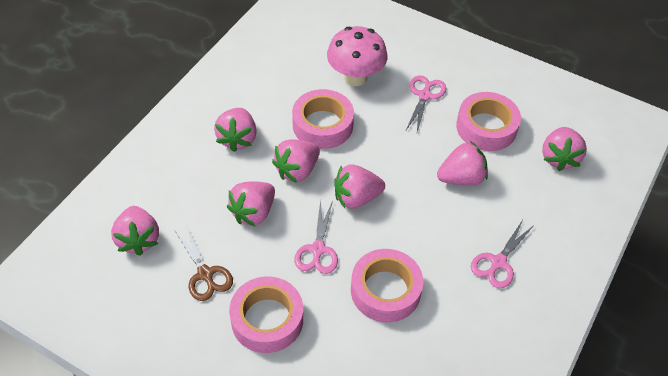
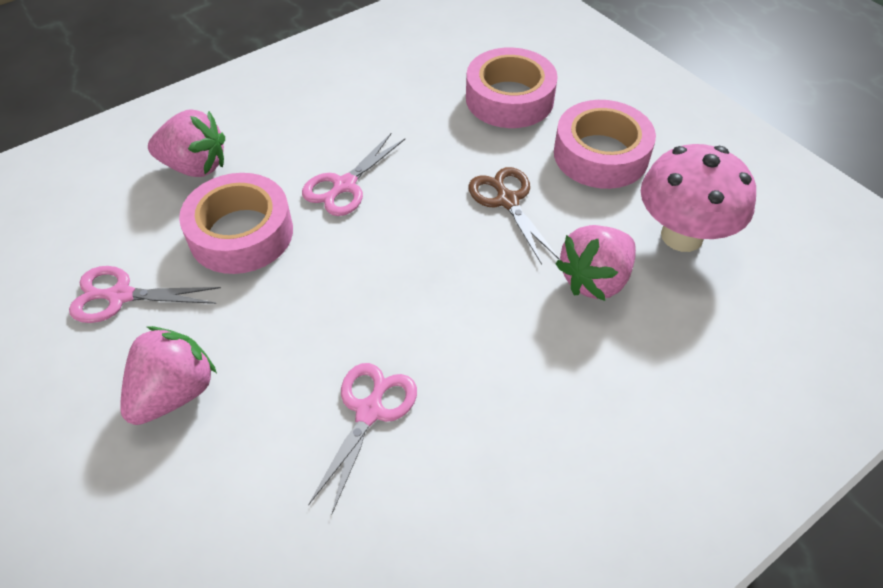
pink strawberry: [111,206,159,256] [214,108,257,152] [227,181,275,227] [272,139,320,183] [334,164,385,209] [437,141,488,185] [542,127,587,171] = 7 -> [120,326,217,425] [148,109,225,177] [555,225,636,301] = 3
pink tape: [229,276,303,353] [292,89,354,149] [351,249,423,323] [456,92,521,151] = 4 -> [179,173,293,274] [466,47,558,128] [554,100,656,189] = 3

